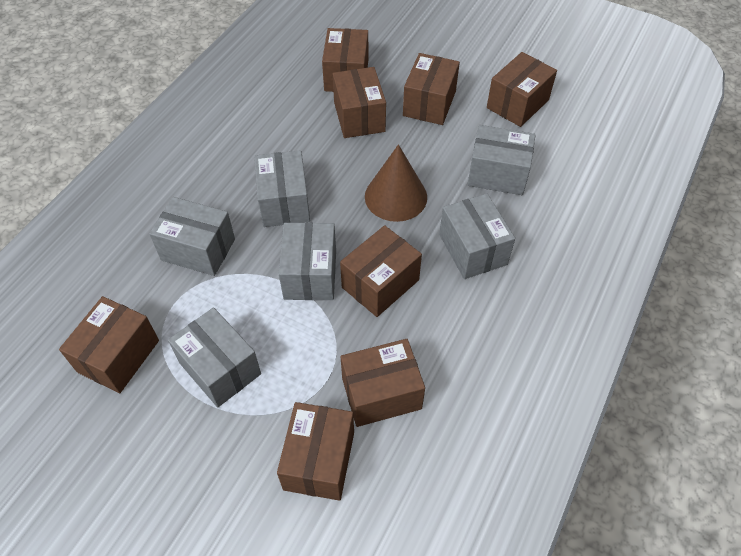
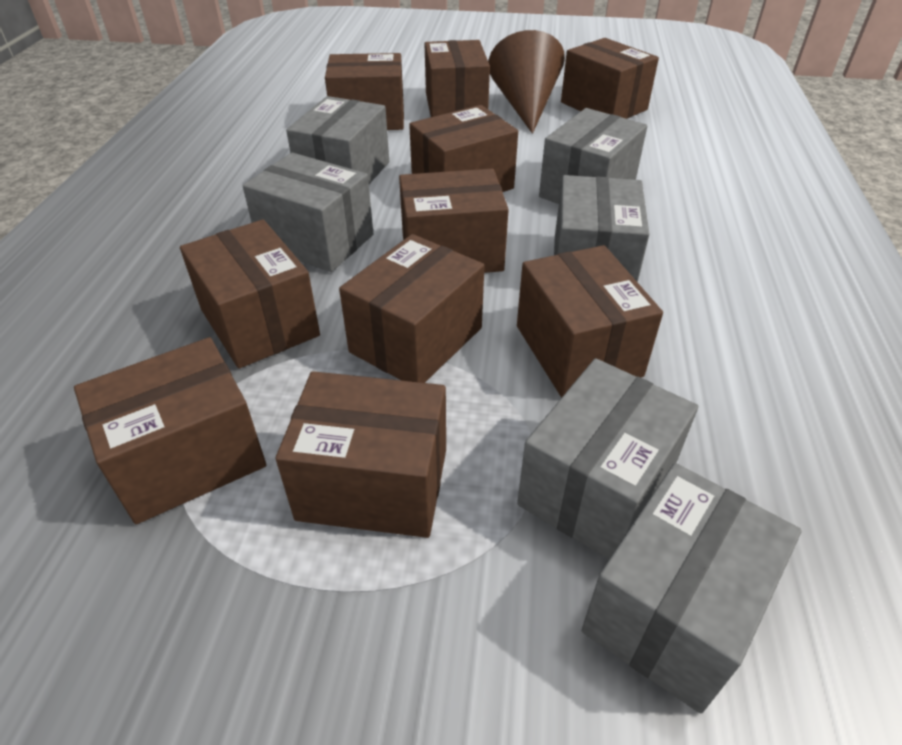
brown box: [59,296,159,393] [277,402,354,501] [322,28,368,92] [333,67,386,138] [340,225,422,317] [341,339,425,427] [403,53,460,125] [487,52,557,127] = 8 -> [74,337,266,524] [180,220,320,369] [275,371,446,538] [325,53,404,130] [339,234,485,383] [399,169,509,273] [409,105,518,192] [424,40,490,117] [517,245,663,398] [561,38,659,119] = 10

